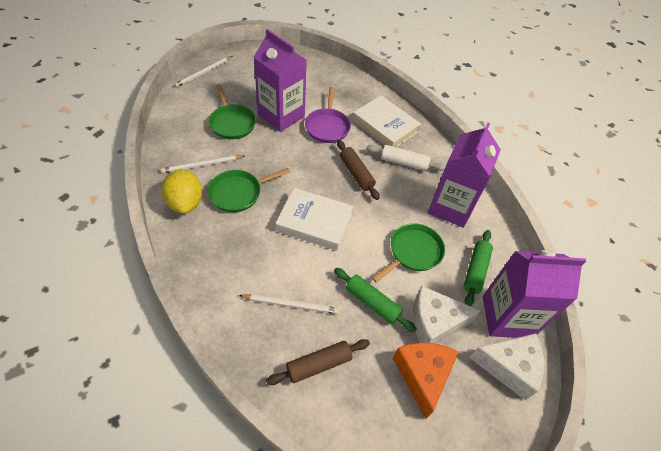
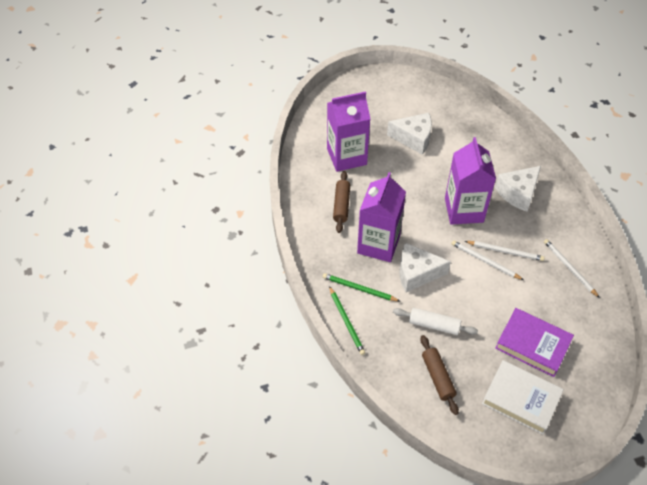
green pan: [208,168,290,212] [209,84,256,139] [372,223,445,283] = 3 -> none = 0
green pencil: none = 0 -> [323,273,400,301] [329,286,365,355] = 2
green rolling pin: [334,268,417,332] [463,230,493,306] = 2 -> none = 0
orange cheese: [393,342,459,419] = 1 -> none = 0
purple book: none = 0 -> [495,308,574,377] = 1
purple pan: [305,87,351,143] = 1 -> none = 0
white book: [276,188,354,251] [352,95,421,147] = 2 -> [482,360,564,435] = 1
white cheese: [413,286,480,344] [469,333,544,400] = 2 -> [387,113,432,155] [399,243,451,292] [495,166,541,212] = 3
yellow lemon: [162,169,203,214] = 1 -> none = 0

